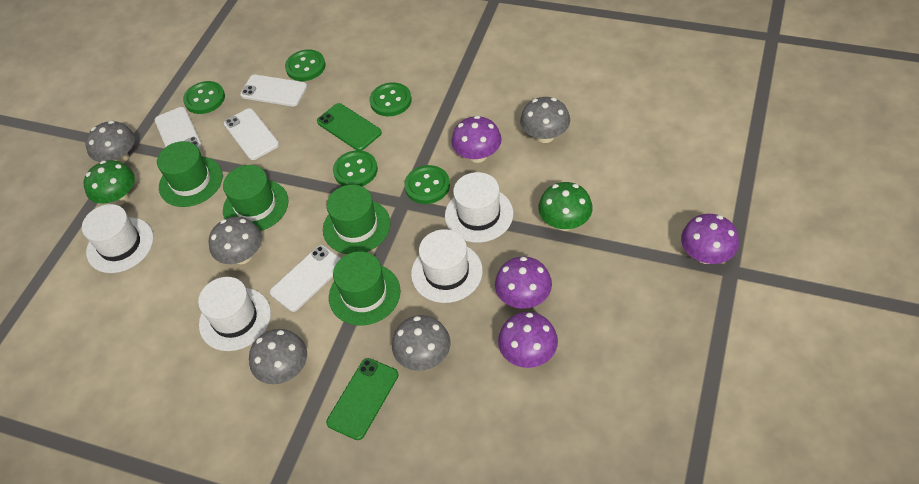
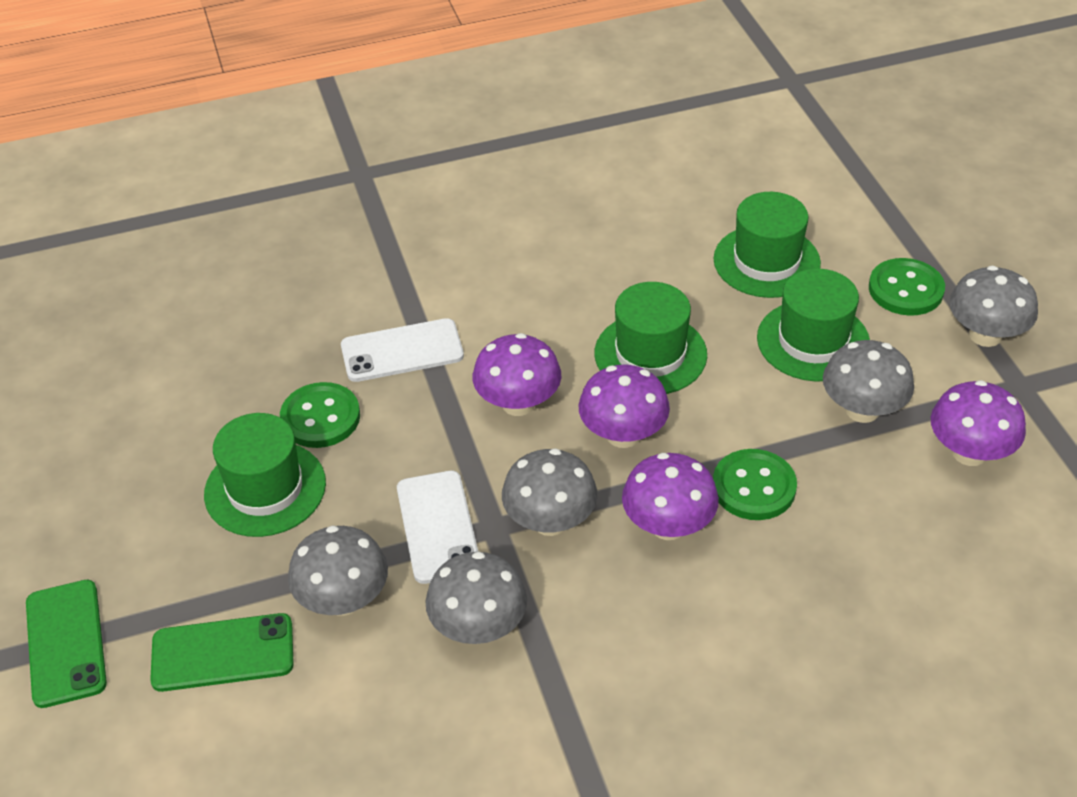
green button: [183,81,225,114] [285,50,326,81] [333,150,378,186] [369,82,412,116] [404,165,450,204] = 5 -> [280,382,360,448] [713,449,797,520] [869,258,945,316] = 3
green mushroom: [84,160,135,205] [538,182,593,231] = 2 -> none = 0
white hat: [82,204,154,273] [198,277,271,351] [411,229,483,303] [445,172,513,243] = 4 -> none = 0
white phone: [155,107,202,149] [224,108,279,160] [240,75,307,106] [270,245,341,312] = 4 -> [341,318,464,382] [397,471,478,584] = 2

